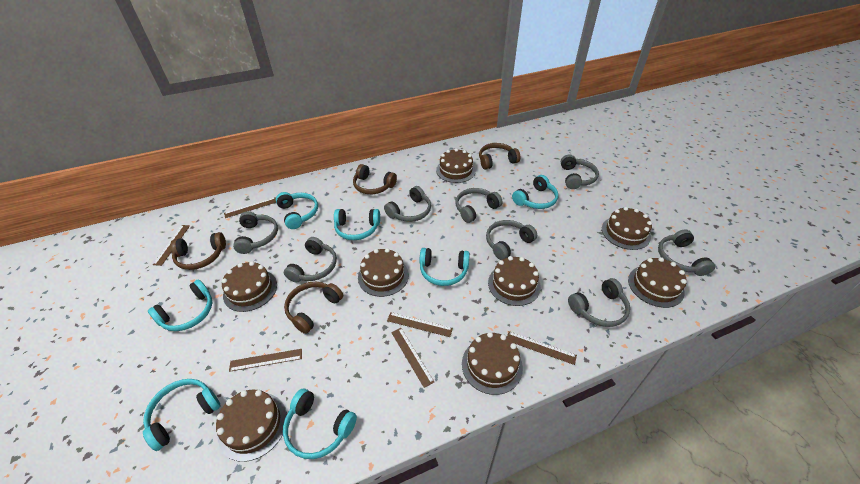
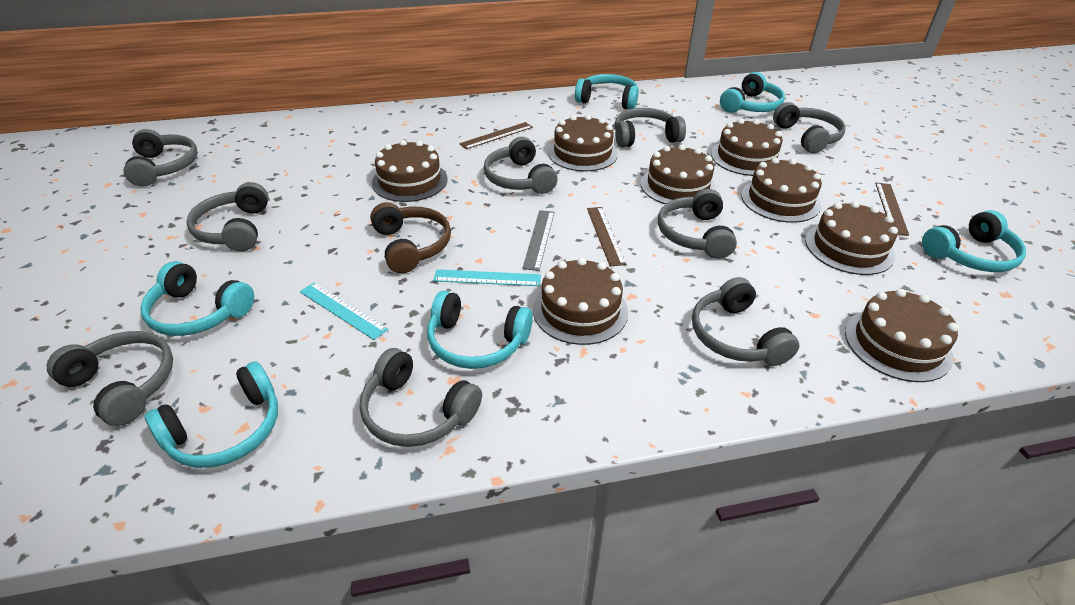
brown headphones: [170,232,226,270] [284,282,343,334] [353,164,397,194] [479,143,520,169] = 4 -> [370,202,451,273] = 1
brown ruler: [153,225,190,266] [224,197,276,218] [229,349,302,372] [387,312,453,337] [391,328,434,388] [507,331,577,365] = 6 -> [459,122,533,149] [587,207,626,267] [875,183,909,236] = 3
grey headphones: [233,211,278,254] [284,237,337,282] [384,186,431,222] [456,188,503,223] [486,220,537,260] [561,154,599,189] [568,278,630,327] [658,229,715,276] = 8 -> [47,331,173,426] [124,129,198,186] [186,182,269,251] [360,348,482,447] [484,137,558,194] [614,108,686,148] [658,189,737,259] [692,277,799,366] [773,102,846,153] = 9
grey ruler: none = 0 -> [522,210,555,271] = 1
turquoise headphones: [143,379,221,451] [148,279,212,331] [276,192,318,229] [283,389,357,459] [334,209,380,240] [419,248,470,286] [512,175,558,209] = 7 -> [140,261,254,336] [145,361,278,468] [427,291,533,369] [575,74,639,109] [720,72,785,113] [922,210,1026,272] = 6
turquoise ruler: none = 0 -> [300,282,388,340] [433,269,541,286] = 2

